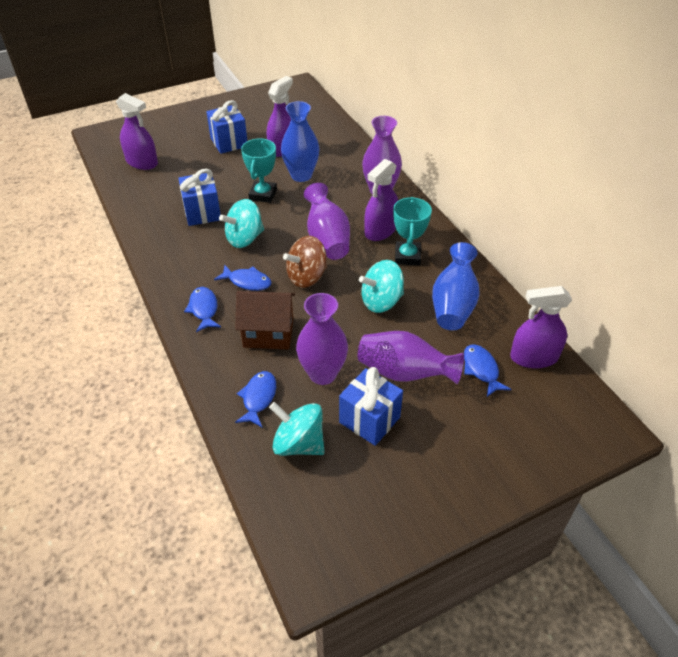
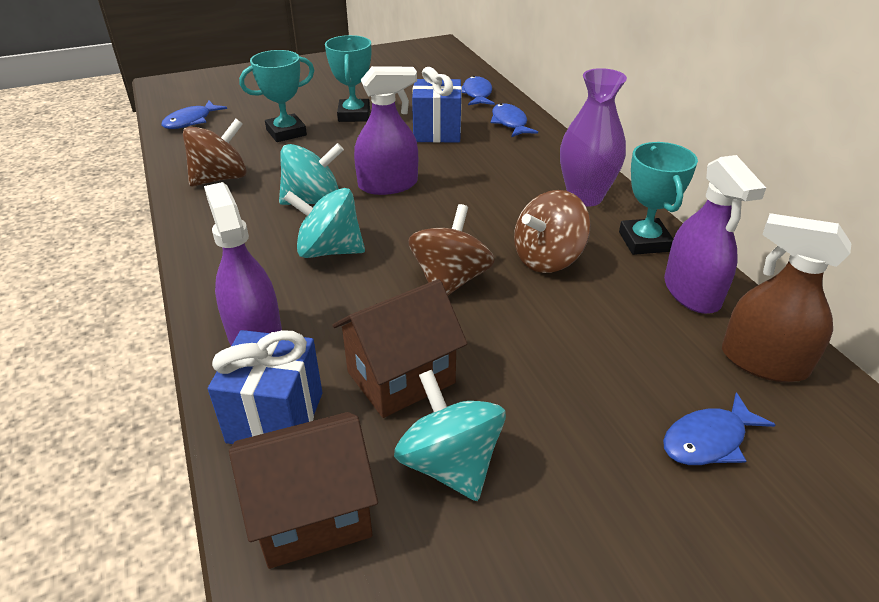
blue gift: [178,169,221,226] [207,100,247,154] [339,367,403,446] = 3 -> [208,330,322,444] [412,67,462,143] = 2
blue vase: [281,101,320,182] [432,242,480,330] = 2 -> none = 0
brown house: [235,291,295,349] = 1 -> [229,412,378,569] [332,279,467,418] = 2
brown spinning top: [283,236,327,288] = 1 -> [183,119,247,187] [408,204,494,295] [514,190,591,273] = 3
brown spray bottle: none = 0 -> [722,213,852,382] = 1
purple spray bottle: [116,93,158,170] [267,76,293,157] [364,159,399,241] [510,286,572,368] = 4 -> [204,182,282,346] [354,66,418,195] [664,155,766,314] = 3
purple vase: [296,293,348,385] [304,183,350,260] [358,331,464,384] [362,116,402,195] = 4 -> [560,68,627,207] = 1
turquoise trophy: [241,138,277,203] [393,197,432,265] = 2 -> [239,50,314,142] [325,35,371,122] [619,142,698,255] = 3

